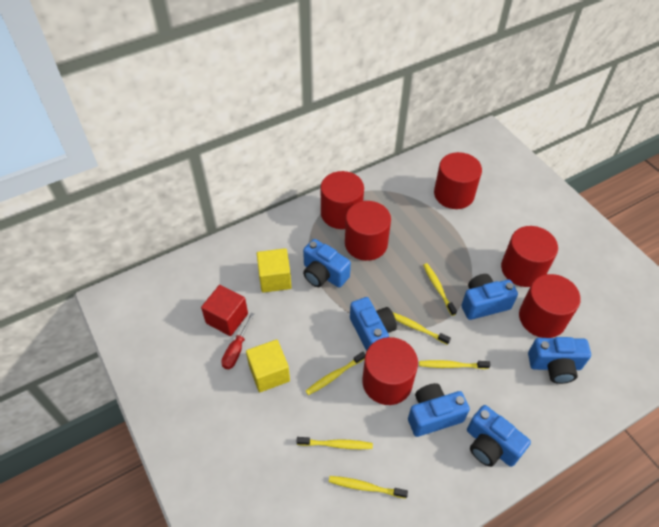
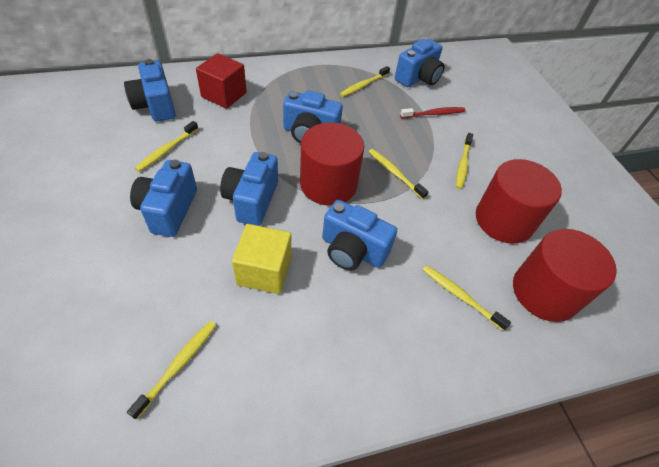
red cylinder: [321,171,364,229] [345,201,391,261] [362,337,418,405] [434,152,482,209] [501,226,558,287] [519,274,581,338] = 6 -> [300,122,364,206] [476,159,562,244] [513,229,617,322] = 3
red screwdriver: [221,313,255,369] = 1 -> none = 0
red toothbrush: none = 0 -> [400,107,465,118] = 1
yellow cube: [246,340,290,392] [257,248,292,293] = 2 -> [232,224,291,294] = 1

